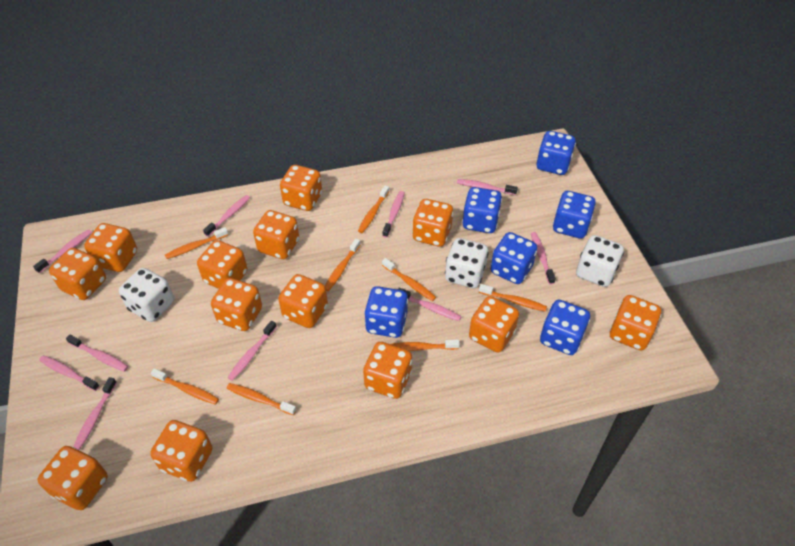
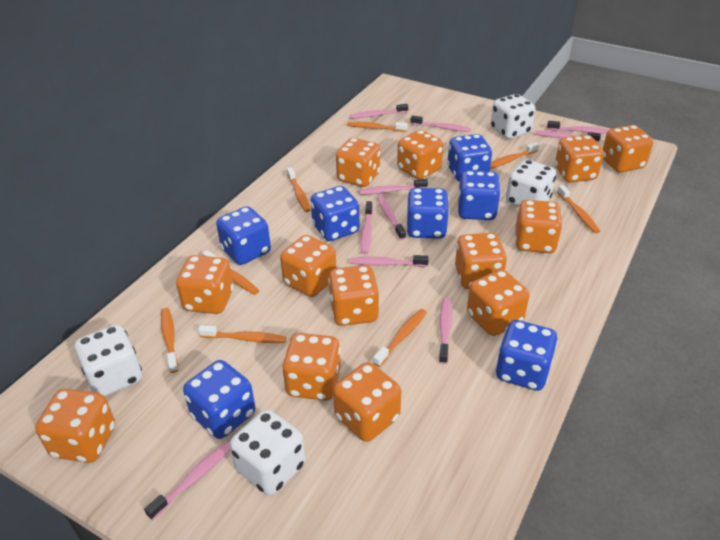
blue dice: [364,286,408,338] [462,187,502,233] [491,232,537,284] [536,131,576,175] [540,300,590,355] [553,191,596,239] = 6 -> [183,360,255,439] [216,206,271,265] [311,186,360,241] [406,188,449,239] [447,134,492,182] [458,171,501,220] [495,320,558,391] = 7
white dice: [119,268,174,322] [445,238,489,288] [576,235,624,287] = 3 -> [75,325,142,397] [230,409,305,495] [491,94,536,139] [506,160,556,207] = 4

